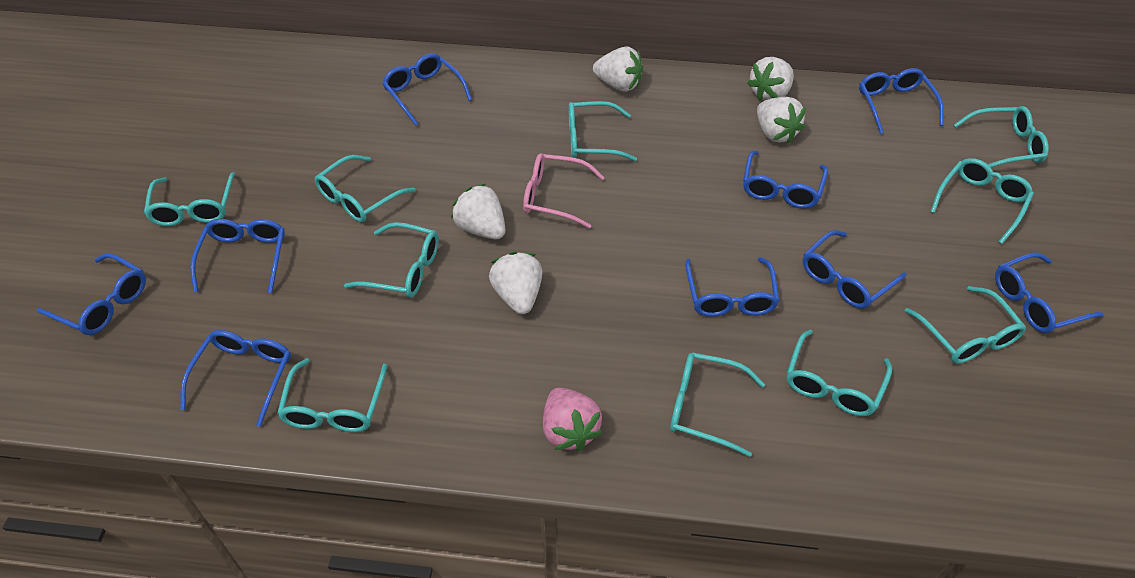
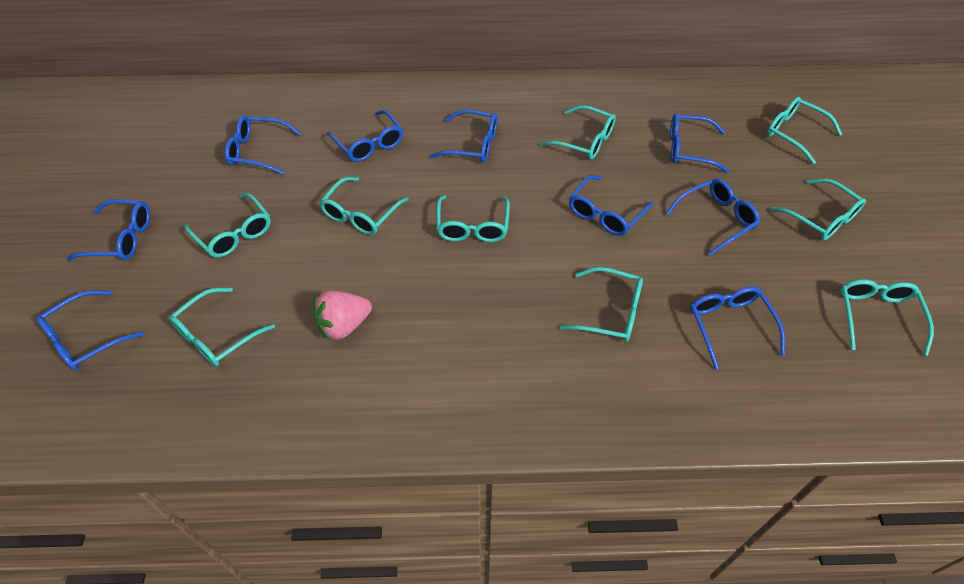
pink glasses: [523,153,605,229] = 1 -> none = 0
turquoise glasses: [144,172,235,226] [277,358,388,432] [315,155,416,222] [344,222,439,298] [569,101,637,161] [670,352,765,457] [787,330,892,416] [905,286,1026,364] [930,158,1034,244] [954,106,1049,168] = 10 -> [169,288,275,367] [185,193,271,258] [319,177,409,235] [436,195,510,242] [540,105,616,160] [560,267,643,342] [767,97,842,164] [770,179,866,240] [840,279,934,356] = 9
white strawberry: [451,184,505,239] [489,252,542,314] [593,47,643,92] [747,57,794,101] [757,97,806,143] = 5 -> none = 0

